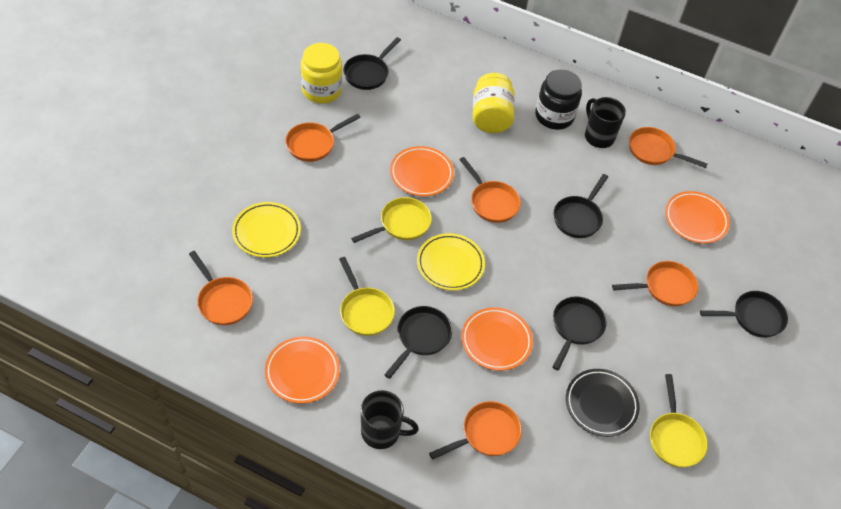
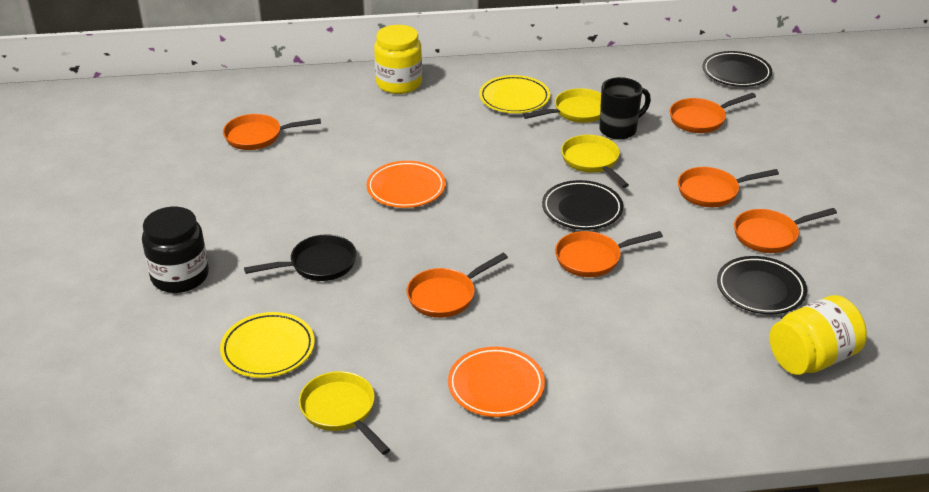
black mug: [361,390,419,449] [585,97,626,148] = 2 -> [600,77,651,140] = 1
black pan: [343,37,401,90] [384,306,452,379] [553,296,607,370] [554,174,608,238] [700,291,788,338] = 5 -> [244,234,357,281] = 1
black plate: [566,369,640,437] = 1 -> [542,180,623,230] [703,51,772,87] [717,256,807,314] = 3
orange plate: [265,337,340,404] [390,146,454,196] [461,307,533,371] [665,191,730,244] = 4 -> [366,161,446,208] [448,347,545,417] = 2

